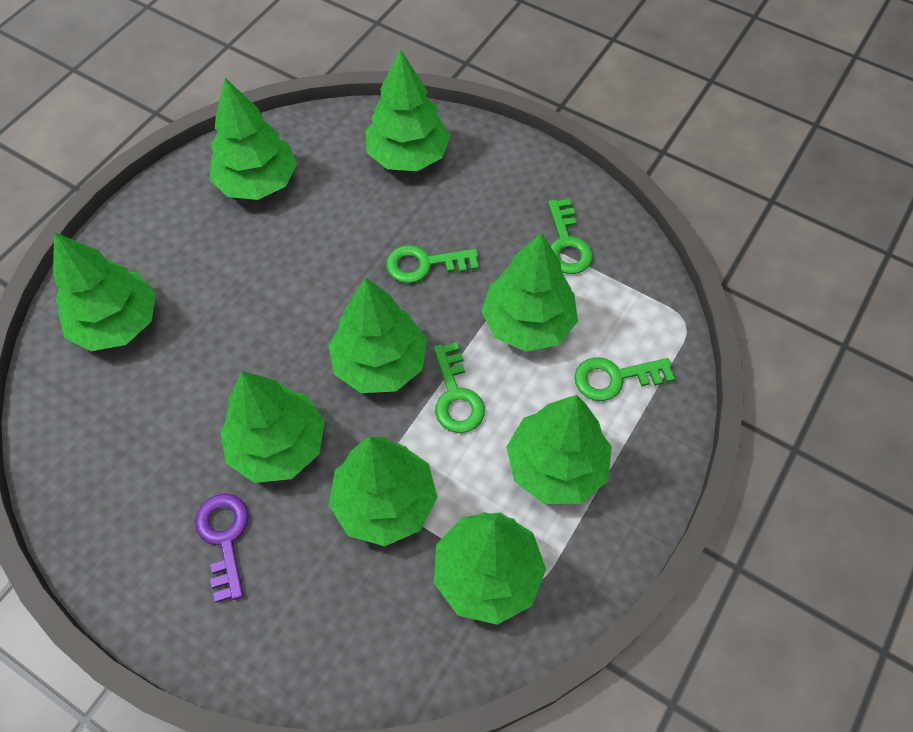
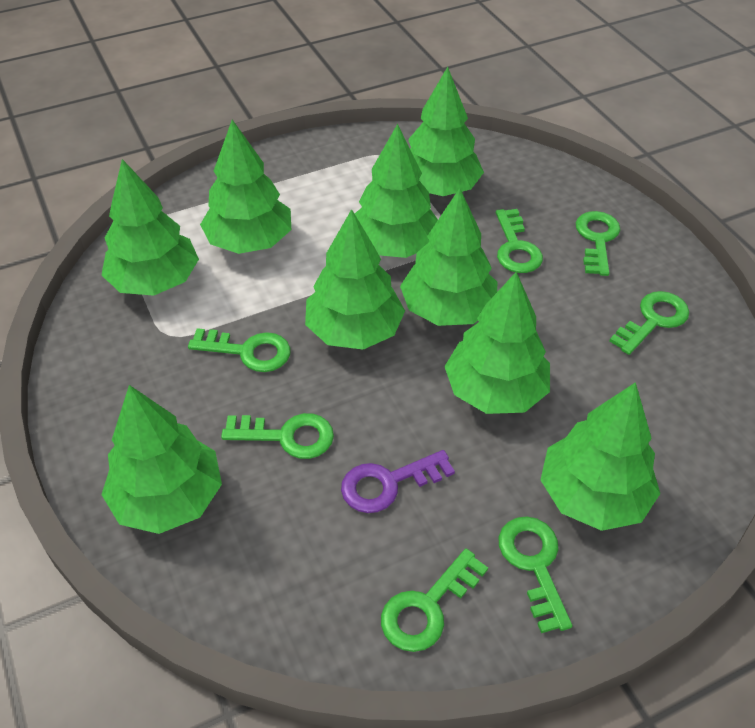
green key: [386,245,479,283] [433,342,485,433] [548,199,593,274] [574,357,675,401] = 4 -> [188,328,290,372] [221,413,334,459] [381,548,488,652] [496,209,543,273] [499,517,572,633] [576,211,620,276] [609,291,689,355] = 7

